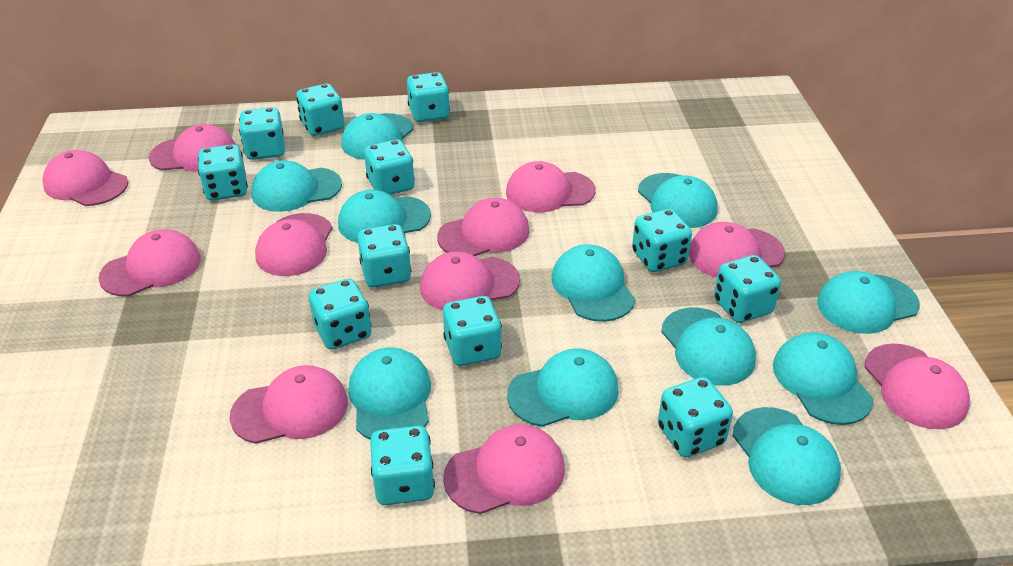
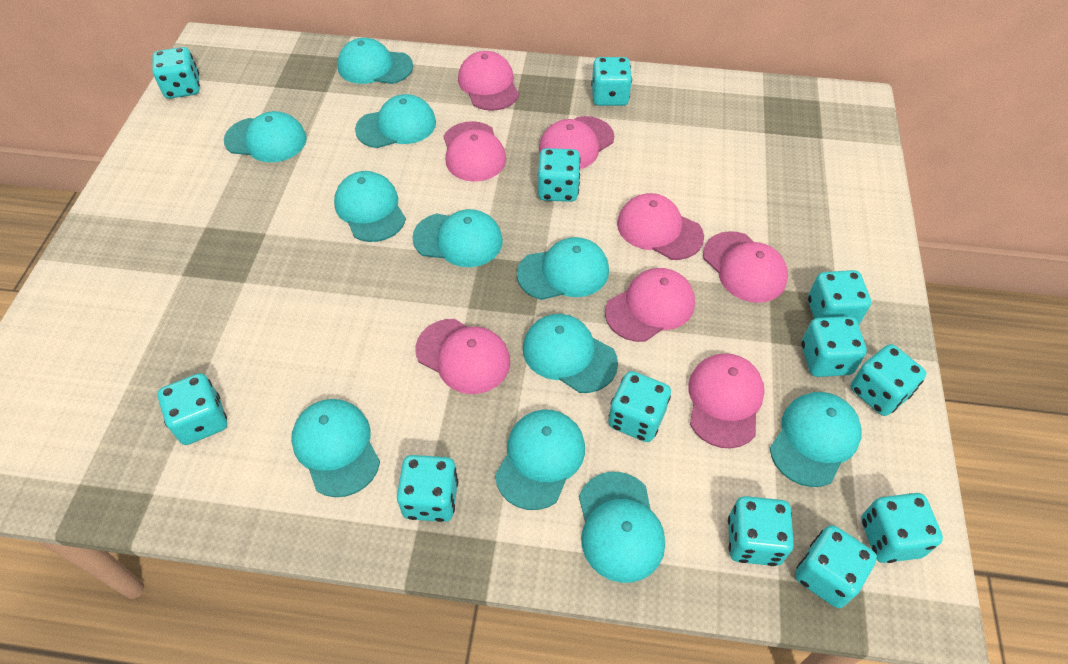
pink cap: [42,150,128,206] [98,229,201,296] [149,124,235,172] [230,365,348,444] [255,213,332,276] [420,252,520,311] [437,198,530,256] [443,425,565,514] [506,161,596,212] [689,222,785,277] [864,344,970,429] = 11 -> [415,319,510,394] [443,121,506,182] [458,51,519,111] [539,116,614,169] [605,268,695,342] [617,193,704,260] [688,353,765,449] [703,231,788,303] = 8

